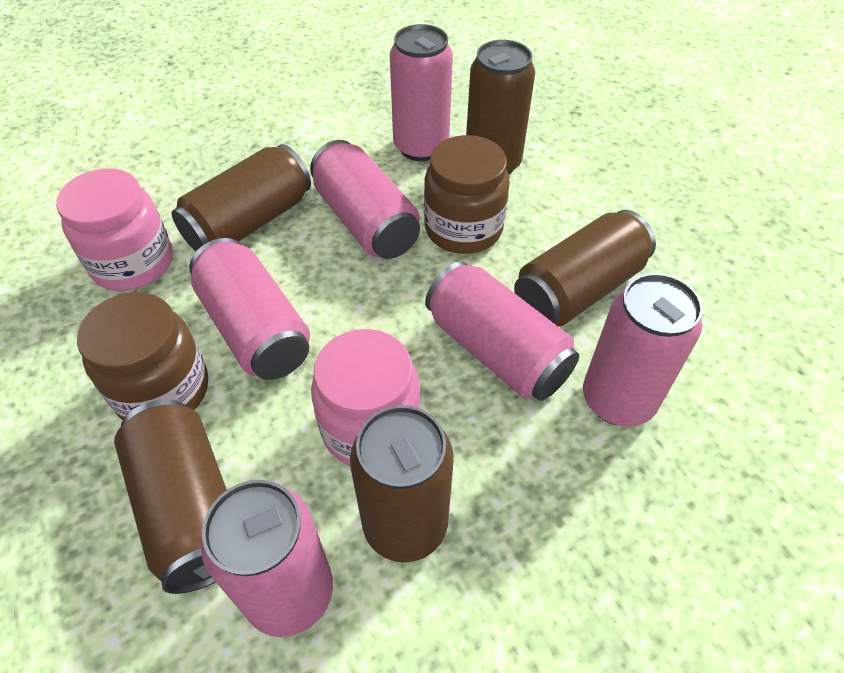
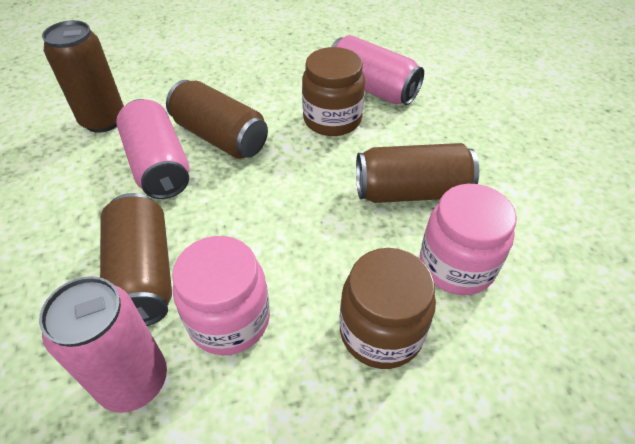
brown can: [114,399,227,594] [172,144,311,251] [350,405,454,563] [466,40,535,175] [514,210,656,327] = 5 -> [42,20,124,133] [100,193,172,326] [166,80,268,159] [356,143,479,203] = 4
pink can: [189,238,310,380] [201,480,333,637] [310,140,420,259] [390,24,453,161] [425,261,579,401] [583,273,703,427] = 6 -> [39,276,167,413] [116,99,190,199] [331,35,424,105] = 3

